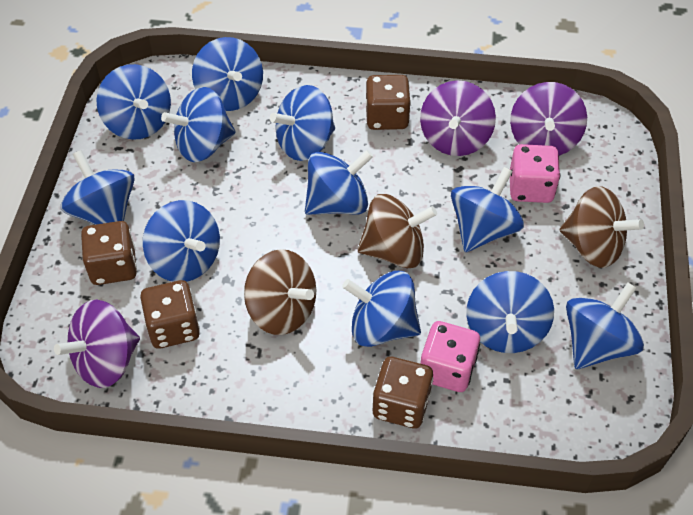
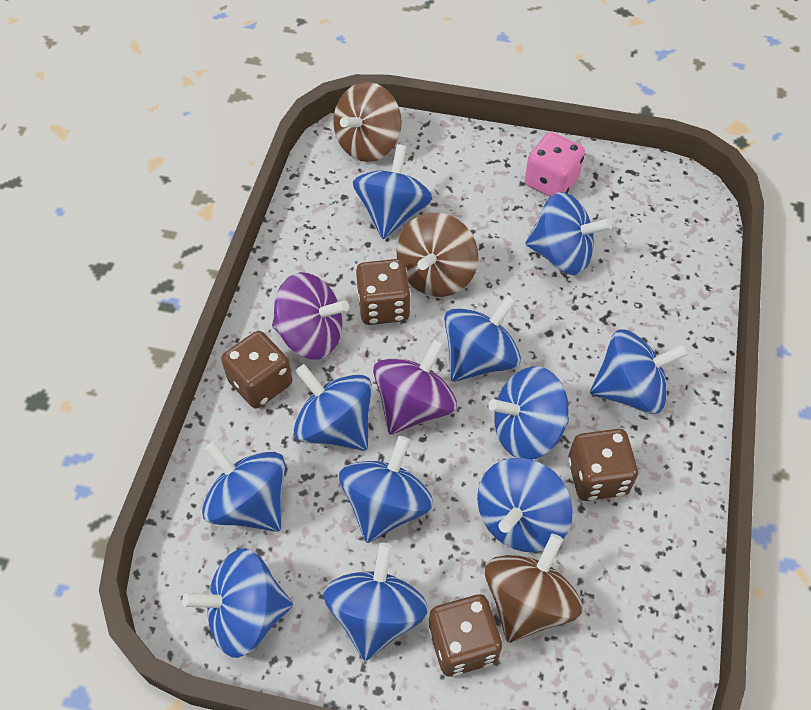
pink dice: [420,321,480,392] [510,144,560,203] = 2 -> [525,132,585,197] = 1
purple spinning top: [54,299,140,388] [420,80,496,156] [510,82,587,156] = 3 -> [272,272,349,360] [373,339,457,435] = 2

